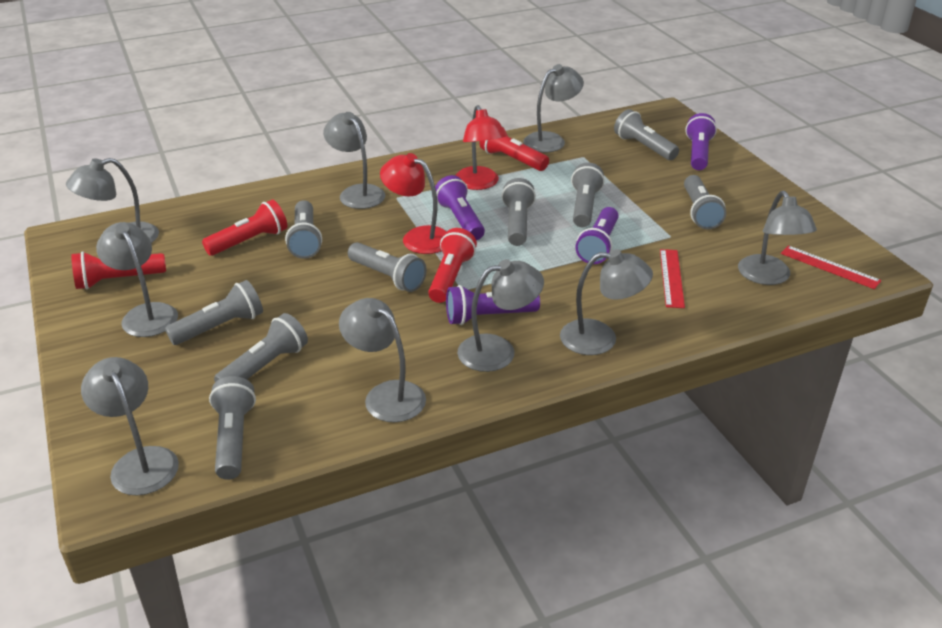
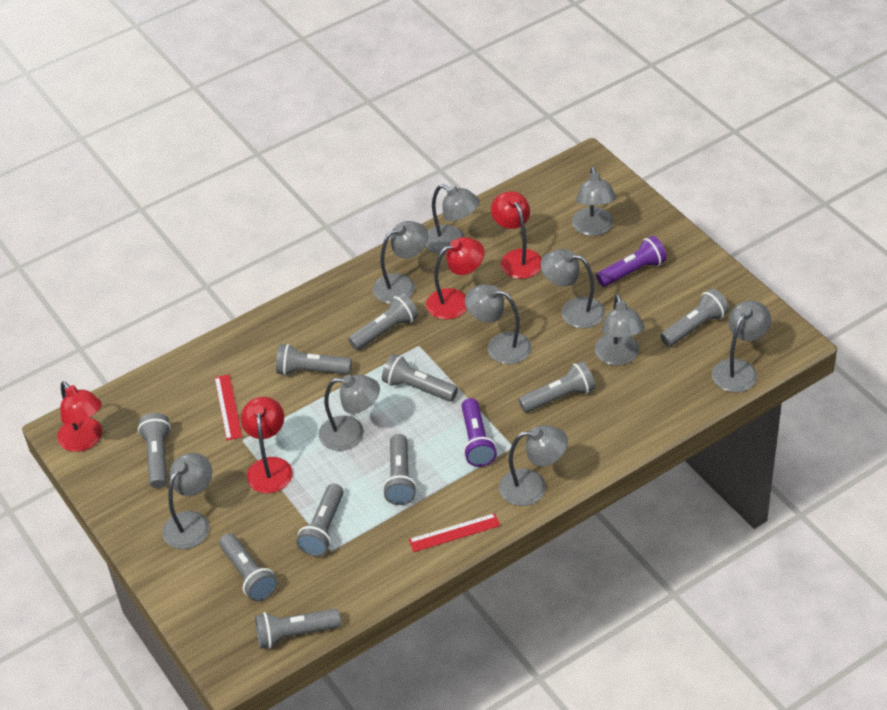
grey flashlight: [165,280,263,345] [209,376,256,480] [214,313,308,382] [285,200,322,259] [348,242,426,292] [502,178,536,246] [571,163,605,227] [614,109,679,160] [684,175,726,229] = 9 -> [138,413,171,488] [219,533,278,602] [255,609,341,649] [276,344,352,376] [296,484,344,557] [348,293,418,350] [382,354,458,402] [383,434,417,505] [518,361,595,413] [660,289,729,347] = 10
grey lamp: [66,158,159,243] [81,357,179,496] [96,222,178,337] [323,112,385,209] [339,298,426,422] [457,259,544,372] [523,64,584,152] [560,249,653,355] [738,191,817,285] = 9 -> [162,453,212,549] [319,374,380,451] [373,221,428,304] [426,184,480,254] [465,284,532,364] [499,425,568,506] [540,249,605,328] [572,166,616,236] [595,294,645,366] [712,301,771,392] = 10
purple flashlight: [435,175,485,240] [446,285,540,325] [575,207,619,264] [685,113,717,170] = 4 -> [462,398,497,467] [596,236,667,287] = 2
red flashlight: [71,251,166,289] [202,199,287,256] [428,228,477,303] [480,125,549,171] = 4 -> none = 0
red lamp: [380,153,447,254] [455,105,506,190] = 2 -> [57,381,102,452] [241,397,293,493] [426,237,484,320] [491,191,542,279] = 4

